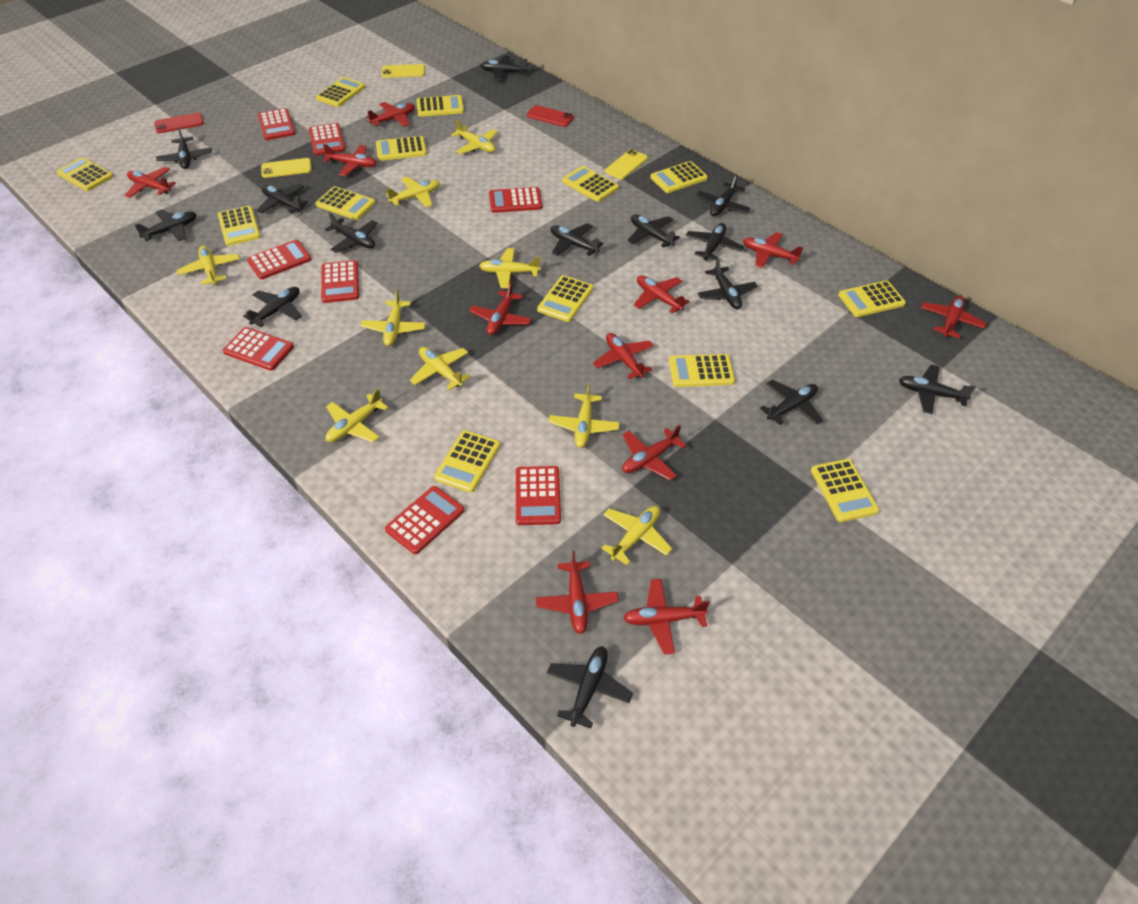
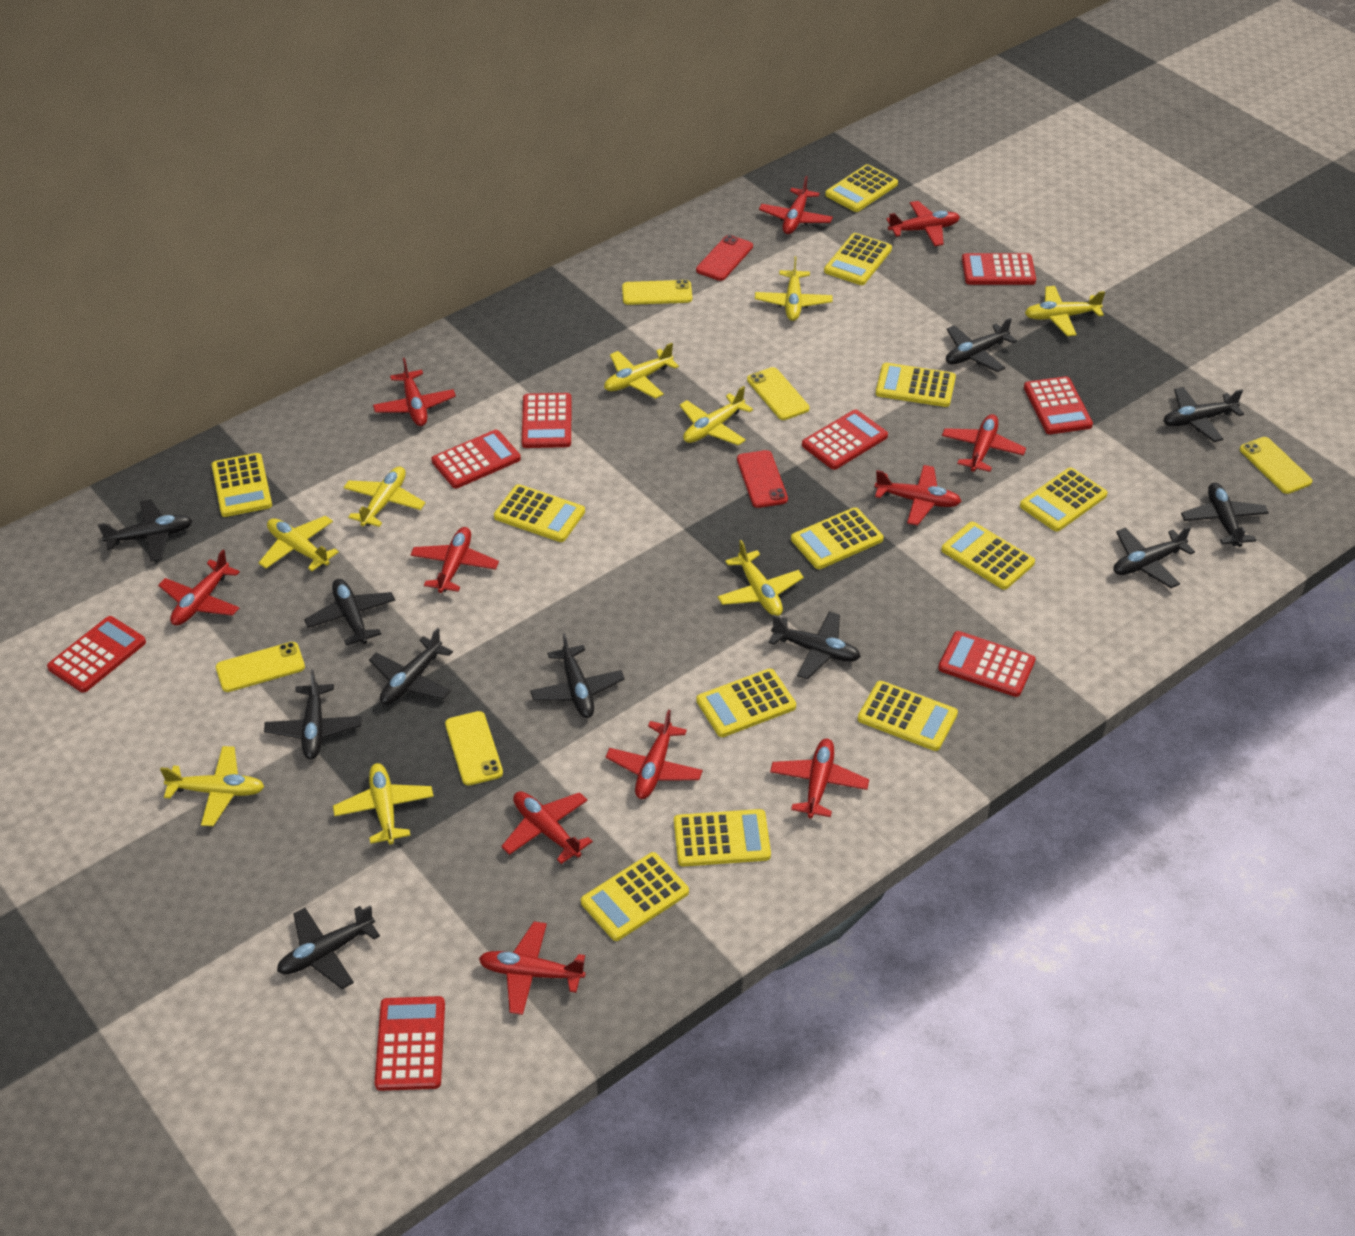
black plane: [134,209,196,241] [156,127,212,169] [243,287,302,327] [257,183,308,213] [325,212,377,253] [480,56,528,81] [547,646,633,729] [550,223,604,256] [628,214,680,248] [686,223,744,261] [696,174,751,216] [697,257,758,309] [760,380,823,425] [899,365,976,414] = 14 -> [98,499,193,562] [264,670,362,759] [277,905,380,989] [304,579,395,645] [369,628,453,705] [530,633,625,718] [769,611,861,679] [946,317,1017,372] [1113,526,1195,588] [1163,387,1244,442] [1181,483,1269,547] = 11
yellow calculator: [57,157,114,191] [218,206,261,246] [315,186,375,220] [316,77,365,107] [376,136,427,161] [417,95,464,117] [434,430,500,492] [537,275,593,322] [562,166,619,202] [650,161,708,193] [669,354,735,387] [811,459,879,522] [838,280,906,317] = 13 -> [212,453,272,517] [494,484,585,542] [581,852,689,941] [674,809,771,867] [696,668,796,737] [791,507,884,569] [824,233,892,285] [825,164,898,212] [858,681,958,751] [876,363,956,407] [941,522,1035,590] [1020,467,1108,532] = 12
yellow phone: [261,158,311,178] [381,64,425,78] [605,149,648,179] = 3 -> [216,642,305,692] [445,711,503,785] [622,280,692,305] [747,367,809,420] [1240,437,1312,494] = 5

